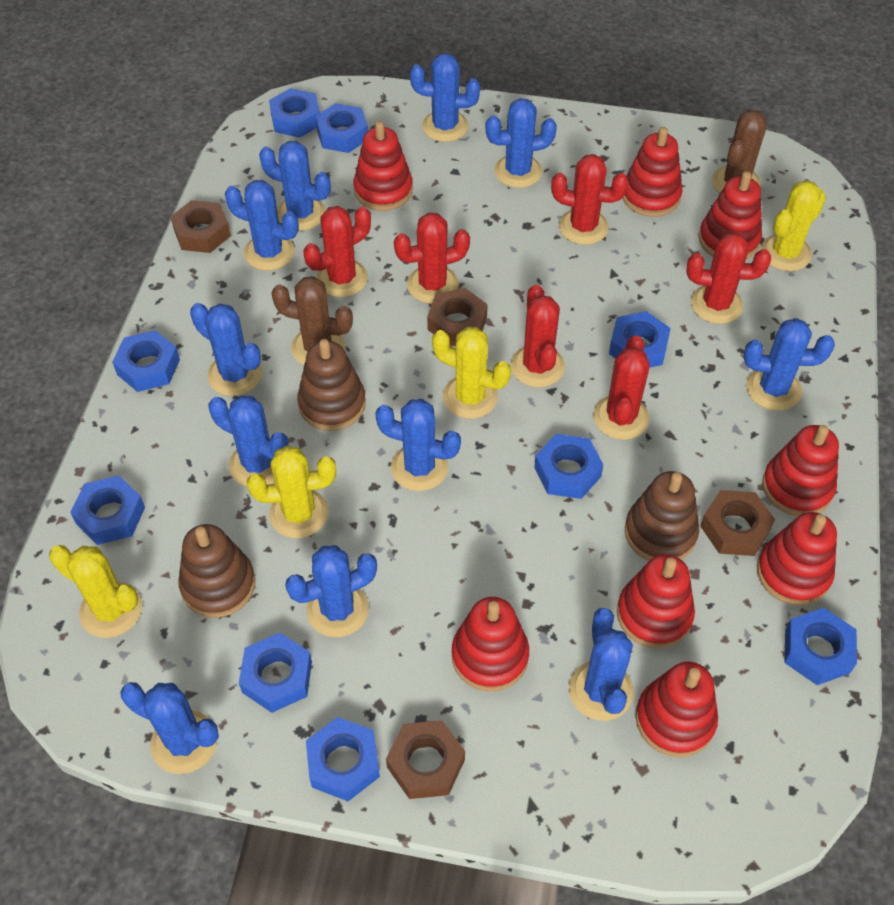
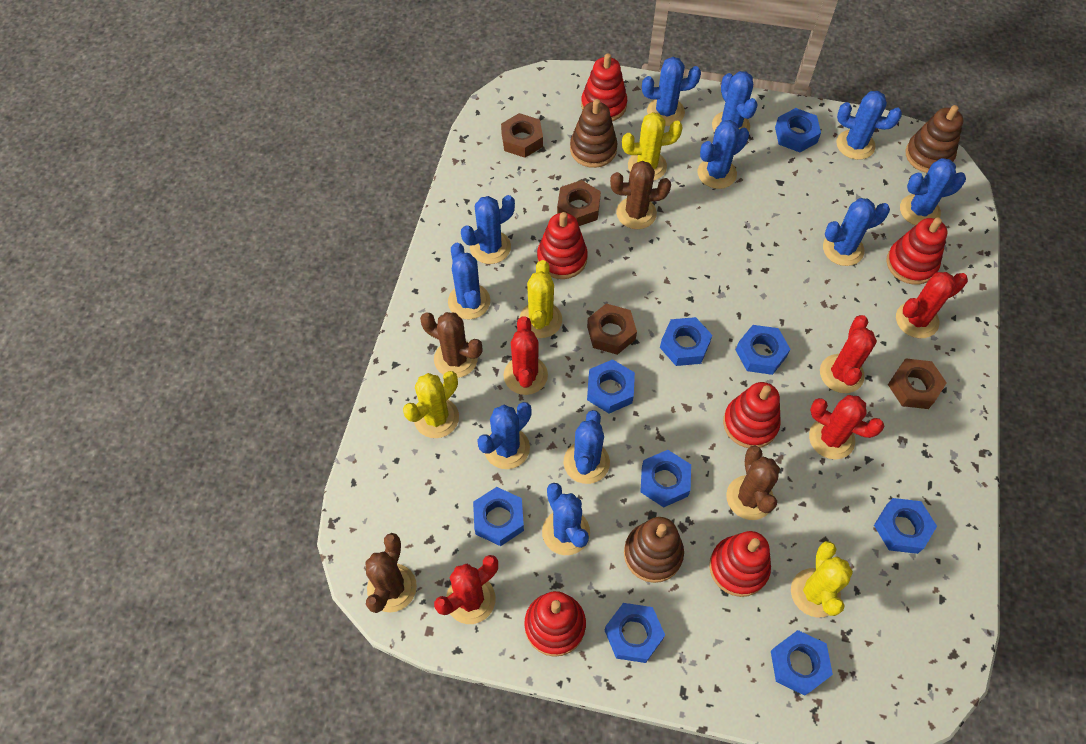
brown cactus: [271,276,353,365] [712,110,767,193] = 2 -> [366,533,417,613] [420,312,483,378] [610,161,671,229] [726,445,780,520] = 4
red cactus: [303,206,371,297] [394,213,470,304] [511,285,565,387] [551,154,628,245] [593,336,650,440] [687,232,771,324] = 6 -> [434,555,498,624] [504,316,548,395] [809,395,884,459] [820,315,877,393] [896,272,968,338] = 5
red stacking toy: [353,121,413,211] [452,597,529,691] [617,554,695,648] [622,127,682,217] [636,662,718,757] [699,171,762,259] [757,512,837,606] [762,425,839,516] = 8 -> [524,591,586,657] [537,212,588,279] [581,53,627,121] [709,531,771,597] [723,382,781,448] [886,218,947,285] = 6

